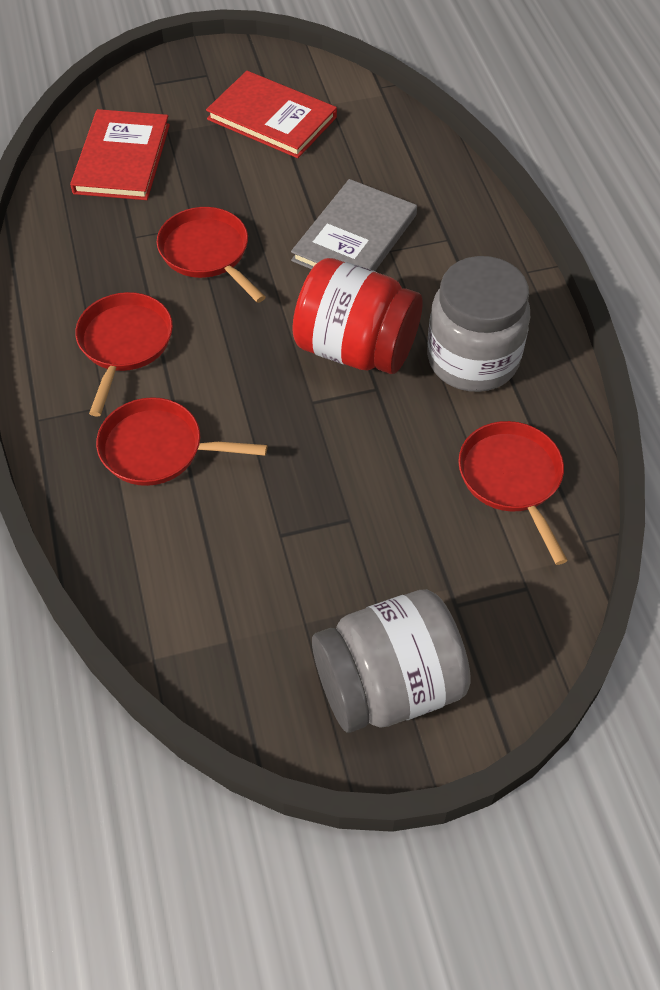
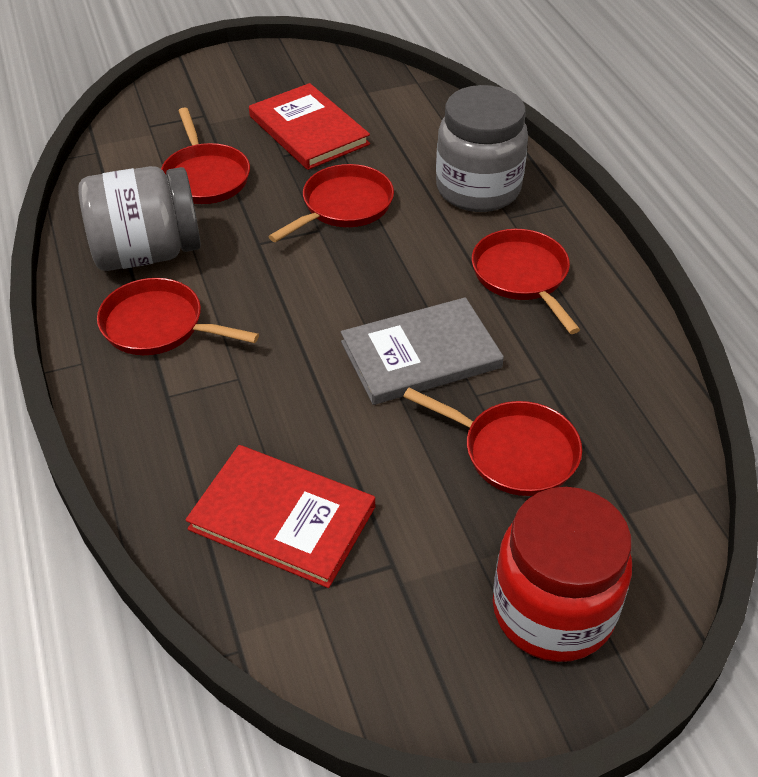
red pan: [75,292,173,417] [96,397,267,486] [157,207,266,303] [458,421,568,565] = 4 -> [97,278,259,355] [161,107,250,204] [268,164,394,242] [403,388,582,496] [472,229,580,334] = 5

